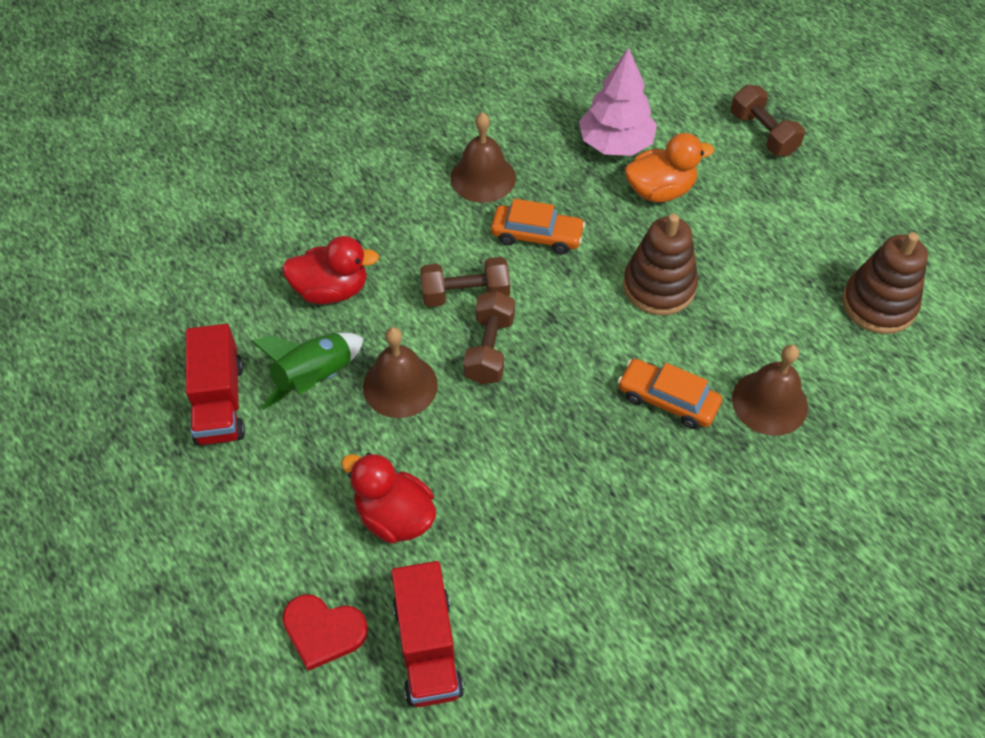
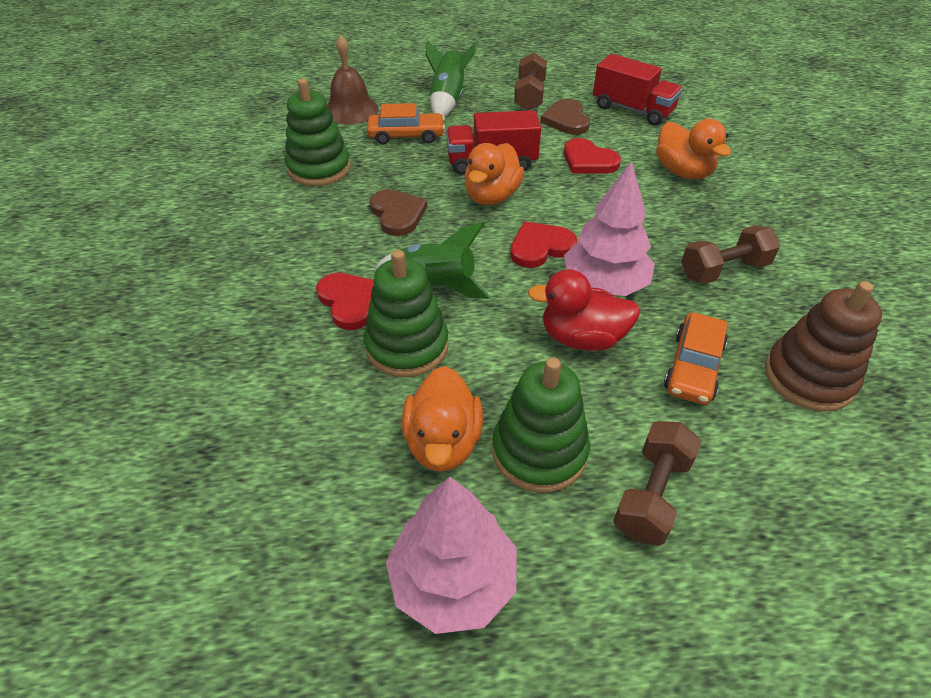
brown bell: [363,327,438,418] [450,112,516,203] [732,345,808,436] = 3 -> [327,35,379,124] = 1
brown heart: none = 0 -> [370,189,428,236] [540,99,590,135] = 2
brown stacking toy: [623,214,698,315] [842,232,928,334] = 2 -> [765,281,882,412] = 1
green rocket: [251,333,364,409] = 1 -> [374,222,490,299] [425,40,479,118] = 2
green stacking toy: none = 0 -> [285,79,351,186] [364,250,449,377] [492,357,590,493] = 3
orange duck: [625,133,714,202] = 1 -> [402,366,483,472] [464,143,524,205] [656,119,731,179] = 3
pink tree: [579,48,657,156] = 1 -> [386,477,517,634] [564,161,655,296] = 2
red duck: [282,236,379,304] [341,452,436,544] = 2 -> [527,269,640,351] = 1
red heart: [282,594,368,671] = 1 -> [316,273,374,330] [510,222,577,268] [564,138,621,174] = 3

